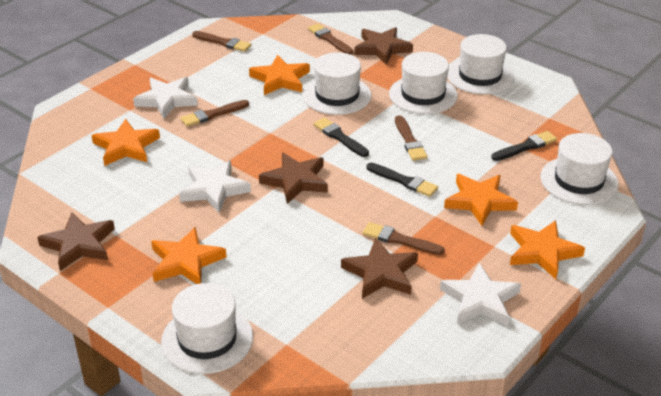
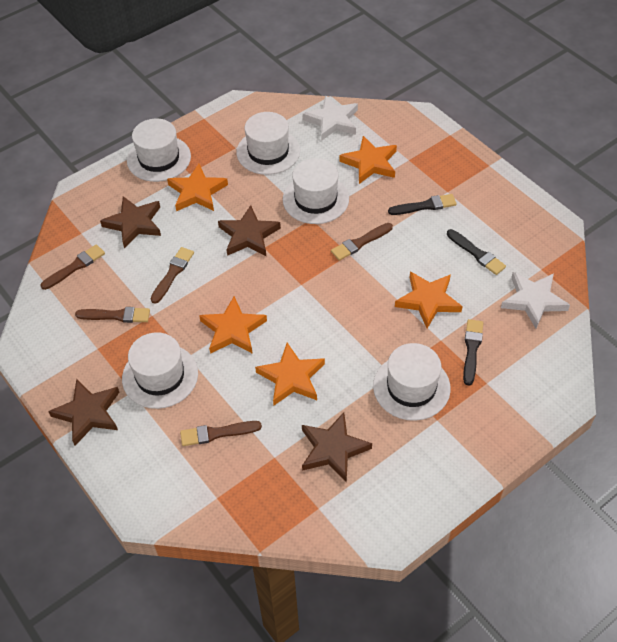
white star: [133,77,198,119] [179,161,251,213] [440,263,521,326] = 3 -> [303,95,358,141] [501,272,570,328] = 2

